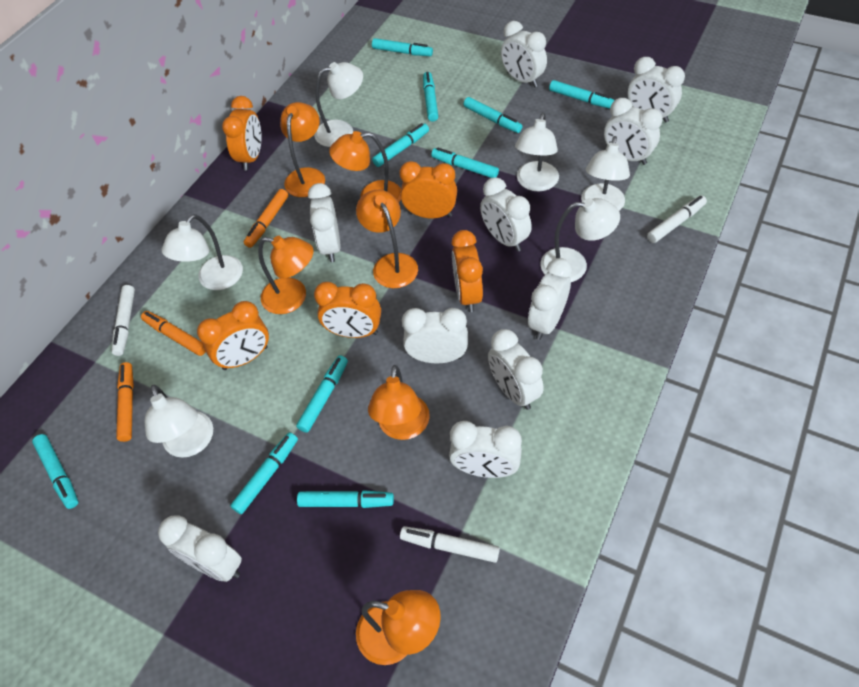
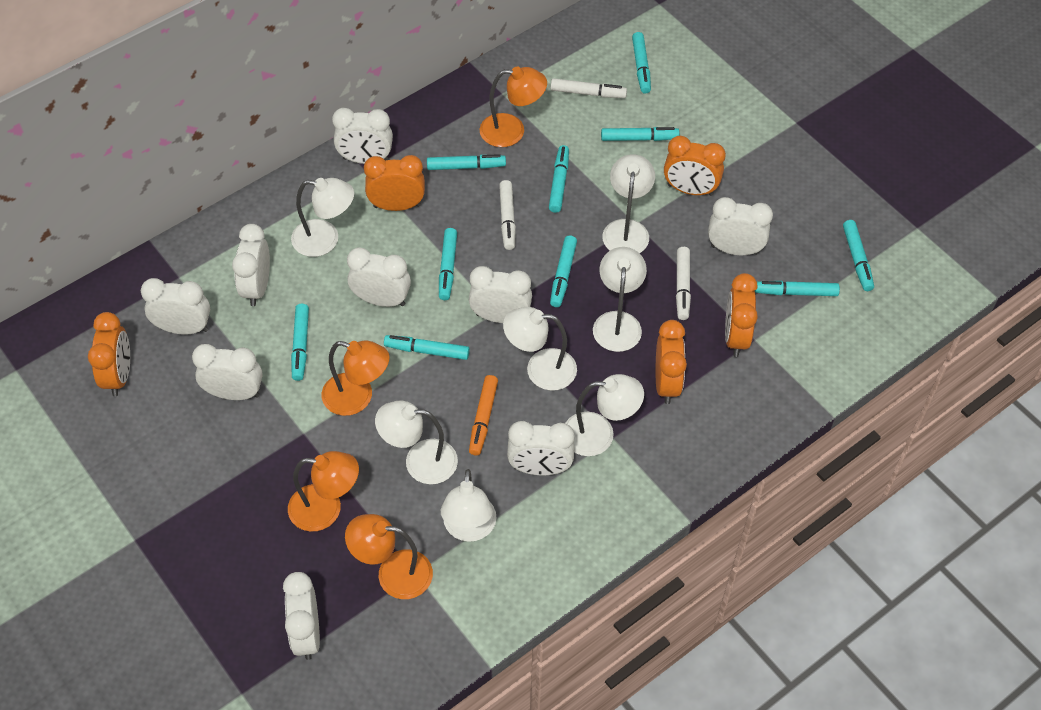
orange lamp: [258,236,314,314] [280,102,325,197] [329,131,401,202] [356,190,418,288] [356,590,441,665] [368,365,430,440] = 6 -> [288,451,359,531] [322,340,390,416] [345,514,433,599] [480,67,547,147] = 4
orange marker: [116,362,134,442] [141,311,206,356] [244,189,289,248] = 3 -> [469,375,498,456] = 1
white clock: [158,515,242,582] [308,183,341,262] [402,308,468,364] [449,421,522,478] [480,177,532,252] [488,329,544,410] [501,21,547,87] [528,258,572,340] [604,98,663,165] [628,57,685,123] = 10 -> [141,278,210,335] [192,344,263,400] [232,224,270,306] [283,572,320,660] [332,108,393,164] [347,248,411,307] [469,266,532,323] [507,421,575,475] [708,197,773,255] = 9
white lamp: [145,385,213,458] [162,214,243,290] [314,62,363,147] [515,113,559,191] [540,198,620,282] [581,136,630,211] = 6 -> [291,178,354,257] [375,401,458,484] [441,469,496,542] [503,307,577,391] [565,374,644,456] [593,247,647,352] [602,154,655,253] = 7

